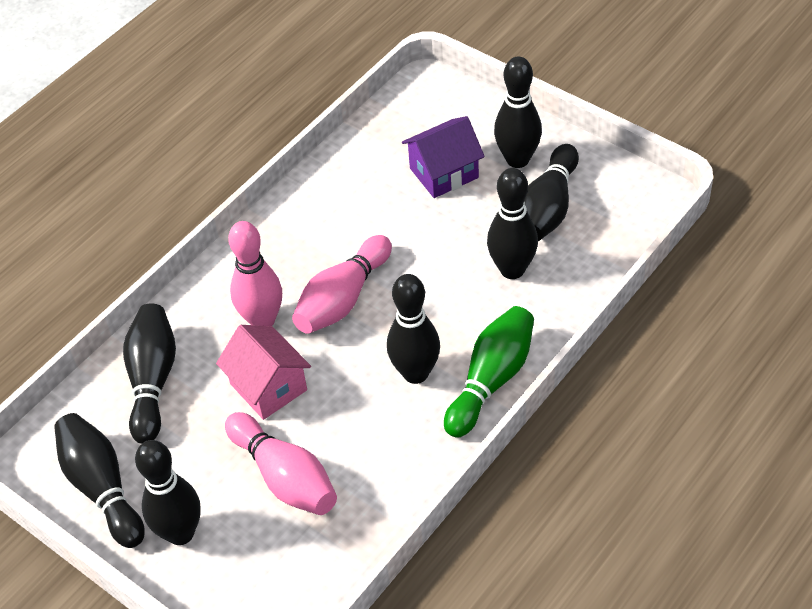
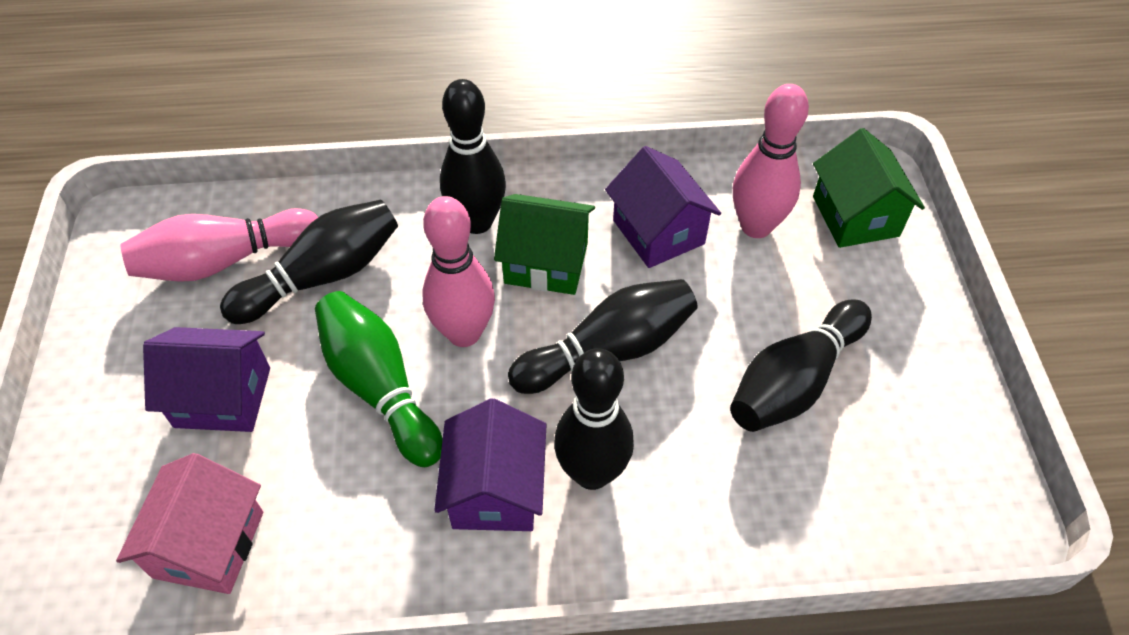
black bowling pin: [54,413,145,548] [123,304,176,444] [135,440,201,545] [387,274,440,384] [487,168,538,279] [494,56,542,168] [524,144,579,241] = 7 -> [220,200,398,324] [440,79,506,234] [508,279,698,394] [554,348,634,490] [730,299,872,432] = 5
green house: none = 0 -> [494,194,595,295] [813,128,925,248] = 2
purple house: [402,116,485,198] = 1 -> [143,327,270,432] [434,398,547,531] [605,146,721,268] = 3

